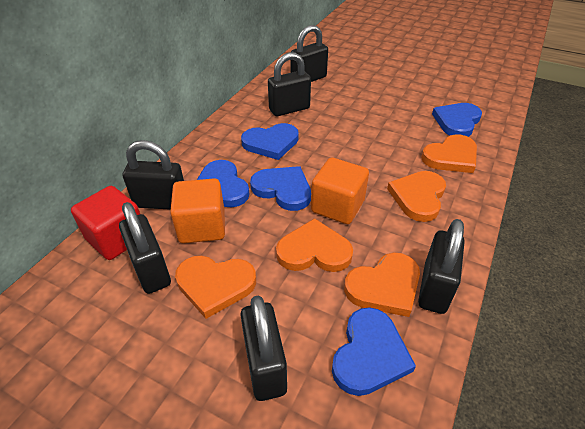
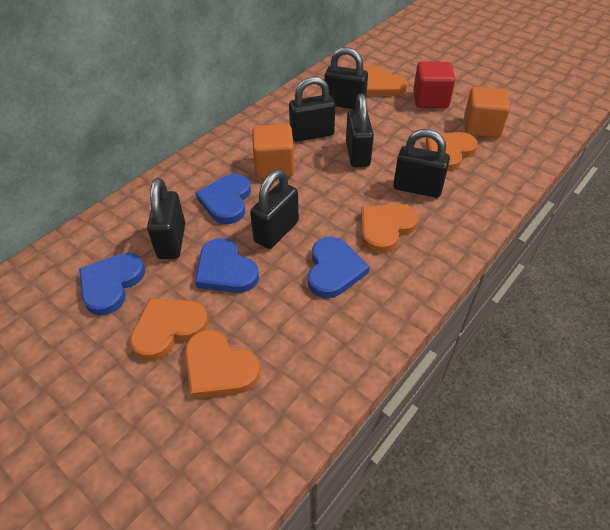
blue heart: [197,160,250,207] [241,123,299,160] [250,166,311,211] [332,307,416,396] [432,103,482,137] = 5 -> [79,253,145,315] [195,238,259,293] [196,174,251,224] [308,237,369,298] = 4

